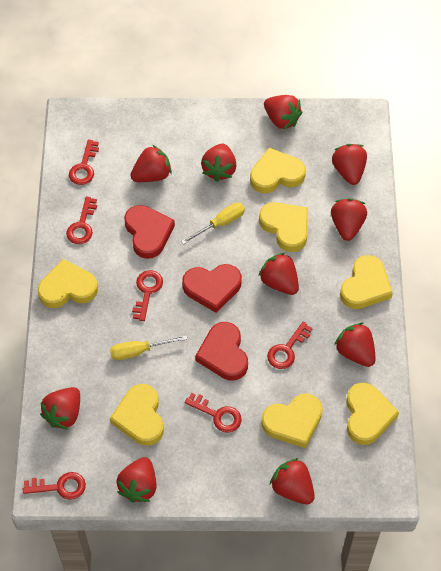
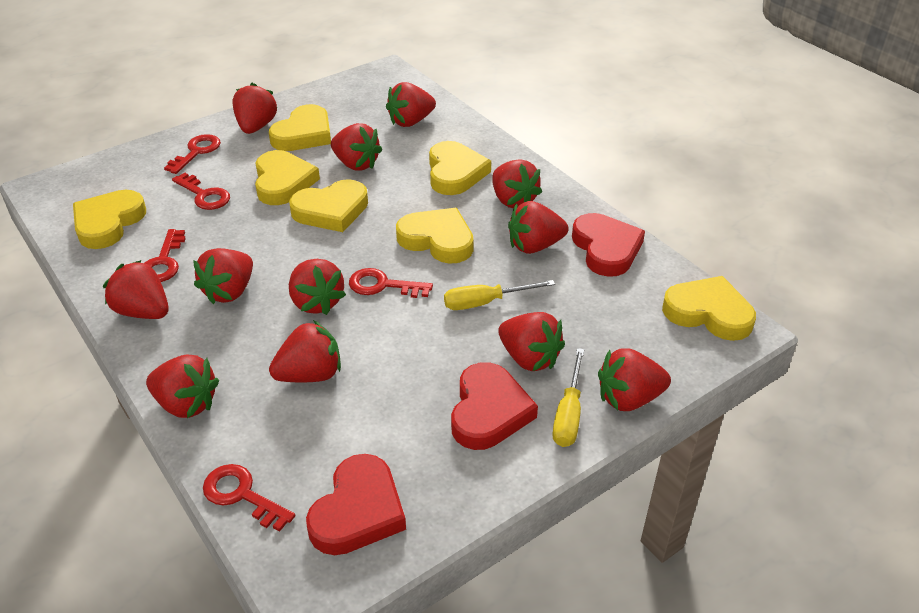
red key: [23,472,86,500] [66,197,97,244] [69,140,99,185] [132,270,163,321] [185,393,242,433] [267,322,312,369] = 6 -> [144,229,186,282] [164,134,221,174] [172,173,230,210] [203,464,295,532] [349,268,433,298] = 5
red strawberry: [40,387,80,430] [117,457,157,503] [130,145,172,182] [201,144,237,182] [259,252,299,295] [264,95,302,130] [270,458,315,504] [331,198,367,241] [332,144,367,185] [334,323,376,367] = 10 -> [103,260,169,319] [146,354,219,418] [193,248,253,304] [232,83,277,134] [269,320,341,383] [289,259,346,315] [331,123,382,171] [386,82,436,127] [492,159,542,208] [498,312,565,371] [508,201,568,254] [598,348,671,411] = 12

